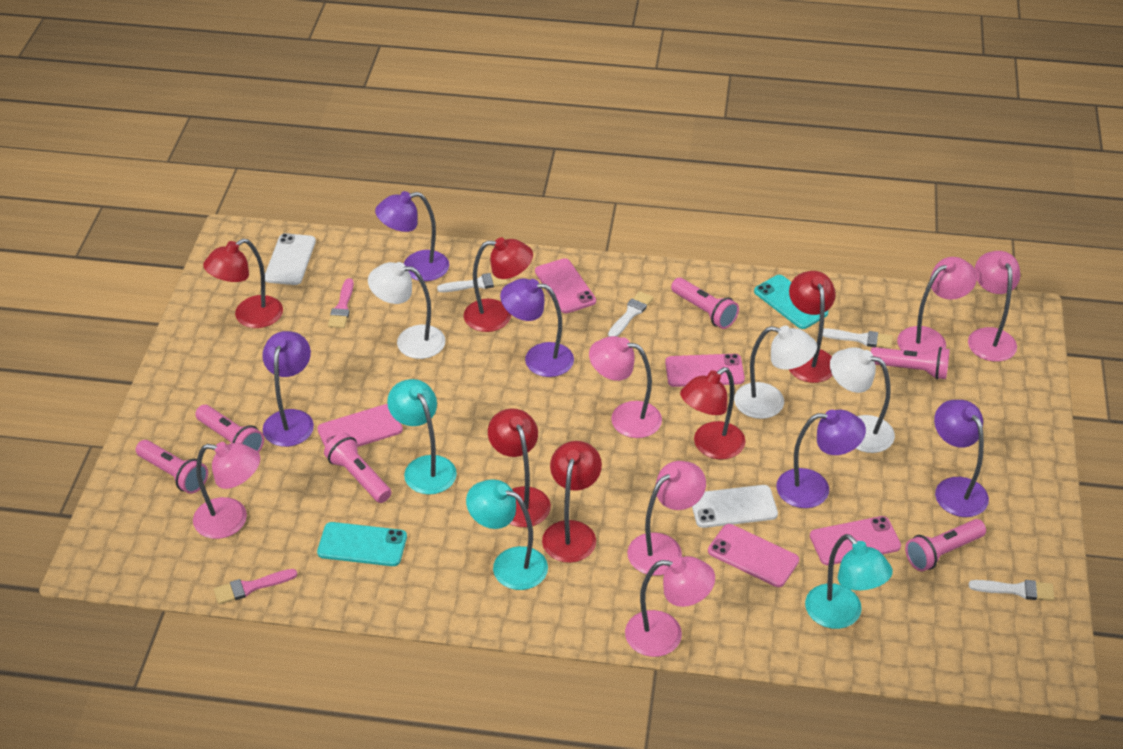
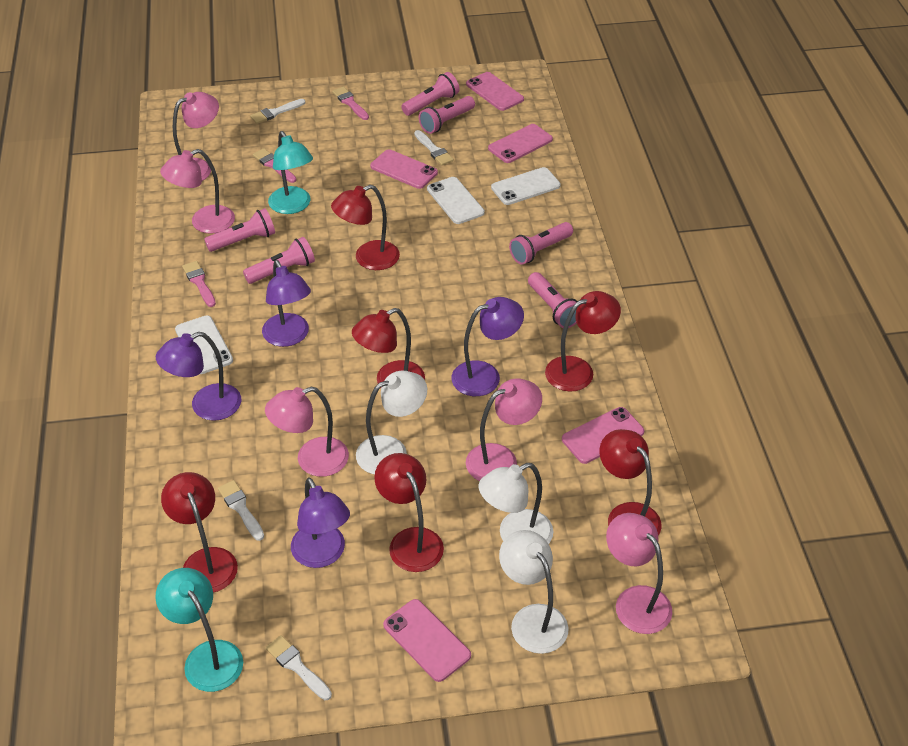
pink brush: [214,569,297,604] [328,278,354,328] = 2 -> [182,261,216,307] [253,148,296,183] [332,87,369,120] = 3
pink lamp: [193,442,260,539] [589,336,662,438] [625,556,715,657] [627,461,706,576] [897,257,977,353] [968,251,1020,362] = 6 -> [160,149,235,234] [173,92,219,181] [265,387,349,477] [466,378,542,481] [606,513,672,634] = 5
purple lamp: [262,331,314,447] [375,191,449,281] [500,279,574,377] [776,410,866,508] [934,400,989,517] = 5 -> [156,332,241,421] [262,260,311,347] [291,478,350,568] [452,297,524,396] = 4
turquoise lamp: [387,379,457,495] [466,479,548,590] [805,534,893,629] = 3 -> [156,568,243,692] [268,131,313,214] = 2
turquoise phone: [317,522,407,566] [754,275,828,329] = 2 -> none = 0
white phone: [265,233,316,285] [692,485,778,528] = 2 -> [175,315,233,374] [427,177,485,224] [491,167,561,205] = 3

